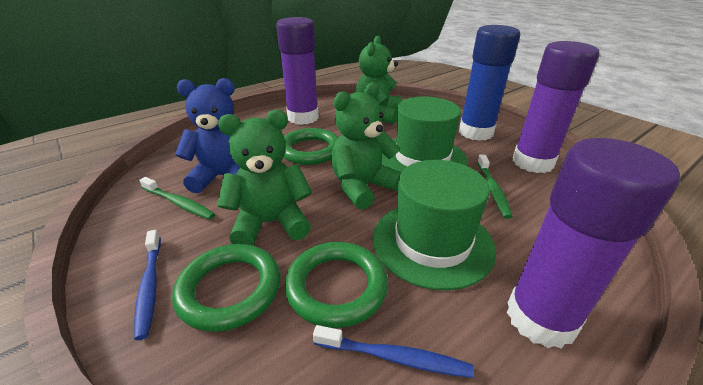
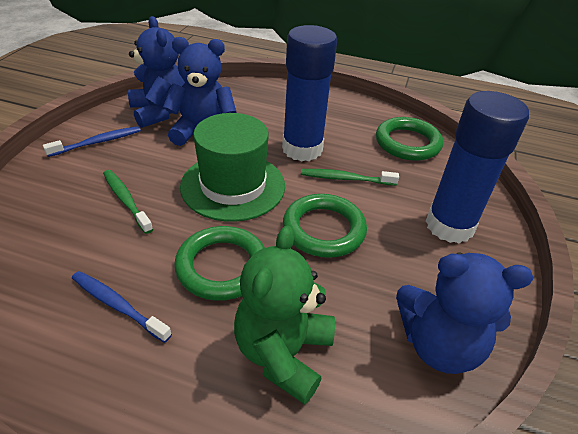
blue glue stick: [459,25,520,141] = 1 -> [282,25,337,162] [426,91,529,244] = 2
blue teddy bear: [175,78,240,193] = 1 -> [128,16,185,128] [163,37,237,146] [396,252,533,374] = 3
green hat: [372,160,496,290] [381,96,468,172] = 2 -> [180,113,285,222] = 1
green teddy bear: [217,109,312,246] [331,82,402,210] [355,35,402,124] = 3 -> [234,225,335,405] = 1
purple glue stick: [276,17,319,125] [507,138,680,349] [513,41,599,173] = 3 -> none = 0

